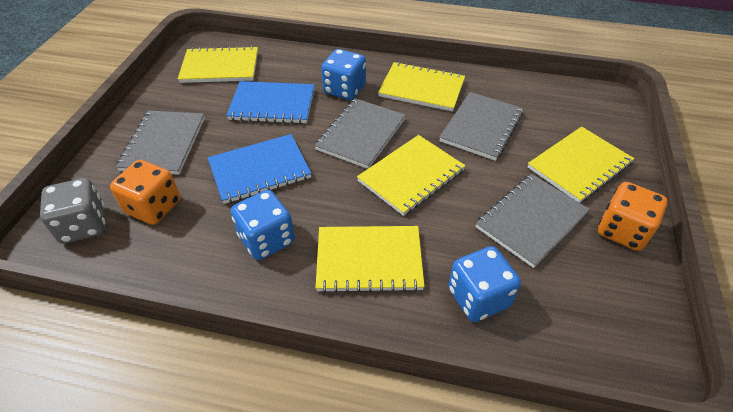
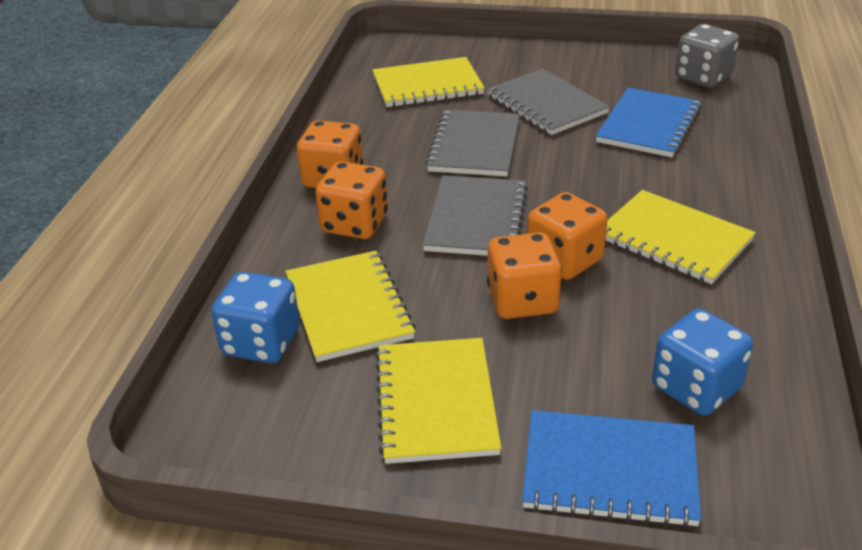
blue dice: [231,190,295,260] [321,49,366,100] [448,246,521,322] = 3 -> [211,272,300,363] [652,309,753,416] = 2
grey notebook: [116,110,205,175] [314,98,406,169] [439,92,524,161] [476,174,590,268] = 4 -> [422,175,528,256] [425,110,520,177] [487,69,610,135] = 3
orange dice: [110,160,180,225] [598,182,668,251] = 2 -> [297,120,363,188] [315,161,388,239] [487,232,562,319] [527,192,608,280] = 4
yellow notebook: [178,46,258,83] [316,226,425,293] [357,135,465,216] [378,62,465,111] [528,127,635,203] = 5 -> [286,251,416,362] [372,57,485,107] [375,338,501,464] [605,190,756,284] = 4

